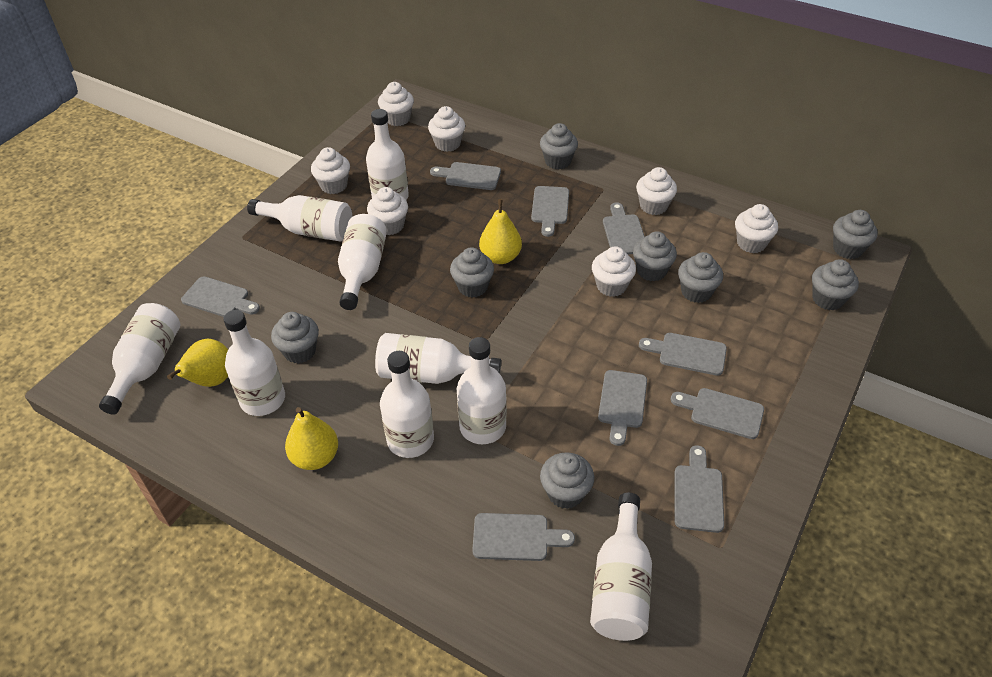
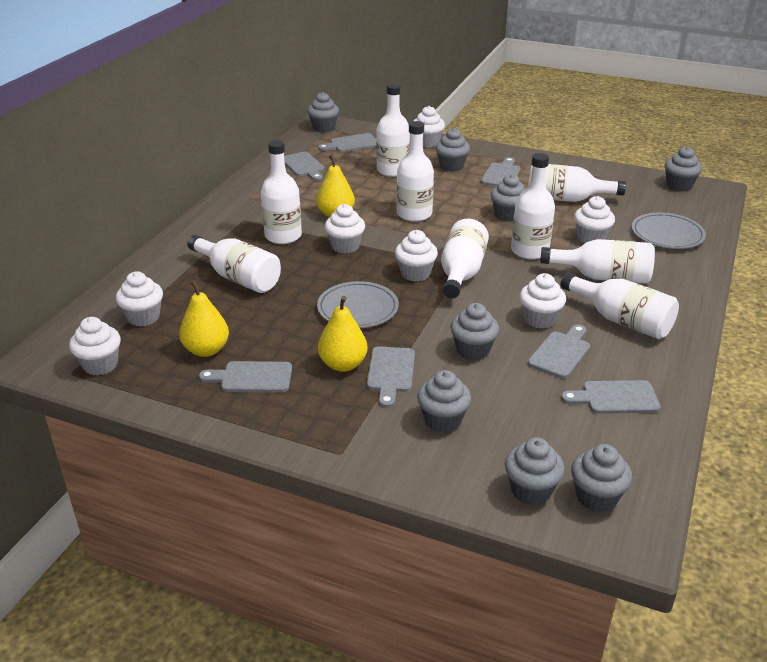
grey cutting board: [181,276,260,317] [430,162,501,190] [473,513,575,561] [531,186,569,237] [598,370,647,446] [603,202,645,255] [639,333,727,376] [671,388,764,439] [674,445,724,533] = 9 -> [199,361,292,393] [284,152,325,181] [318,133,376,152] [367,346,415,408] [481,157,521,186] [528,325,590,378] [561,380,660,414] = 7
grey plate: none = 0 -> [317,281,399,328] [632,213,706,249] = 2

